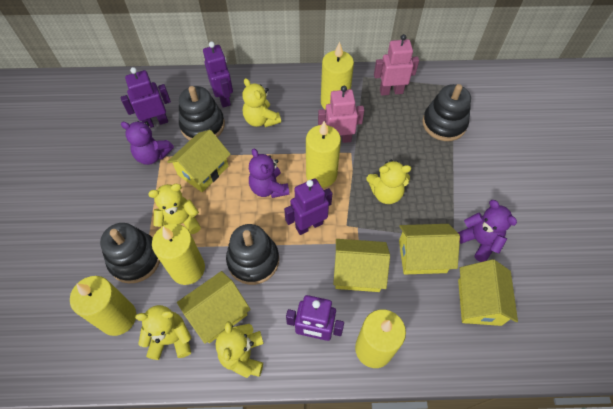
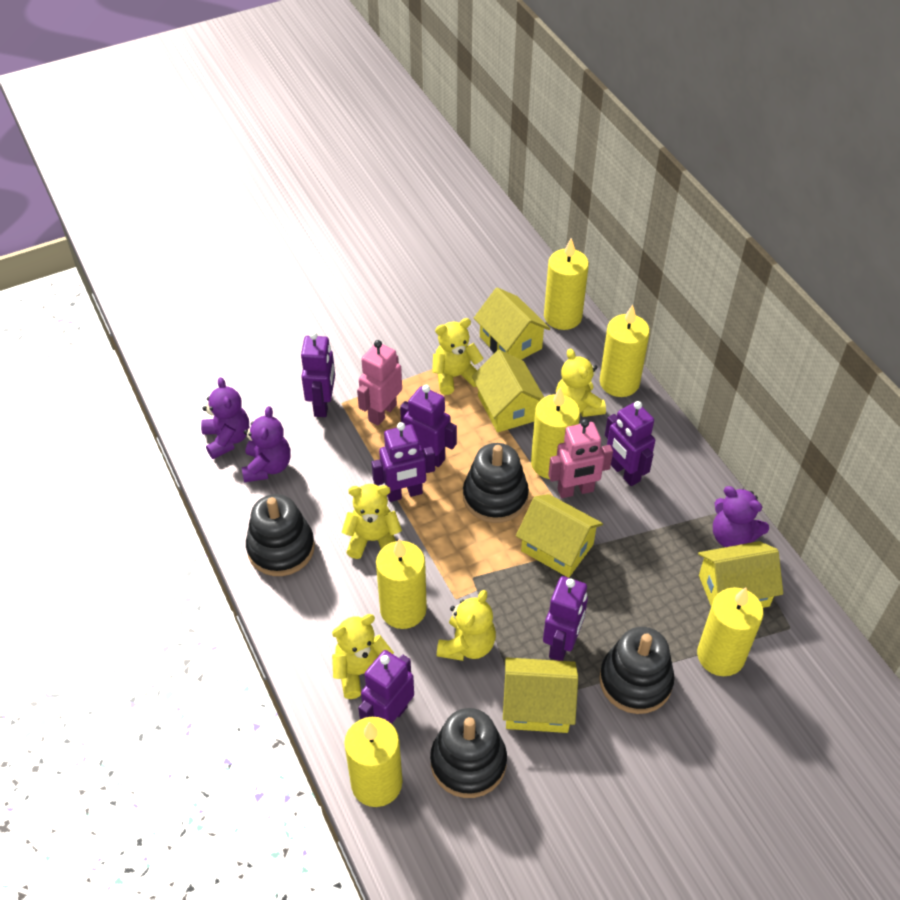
purple robot: [121,67,171,128] [203,42,233,108] [284,178,332,235] [286,295,344,341] = 4 -> [301,332,335,417] [358,650,414,725] [371,422,435,502] [400,385,457,467] [543,576,588,661] [605,401,655,486] = 6
yellow candle: [70,276,136,336] [152,224,205,285] [306,121,341,188] [321,42,354,110] [355,309,406,368] = 5 -> [344,717,402,807] [376,539,427,629] [531,387,580,479] [544,238,589,330] [600,305,650,397] [697,587,763,676] = 6

